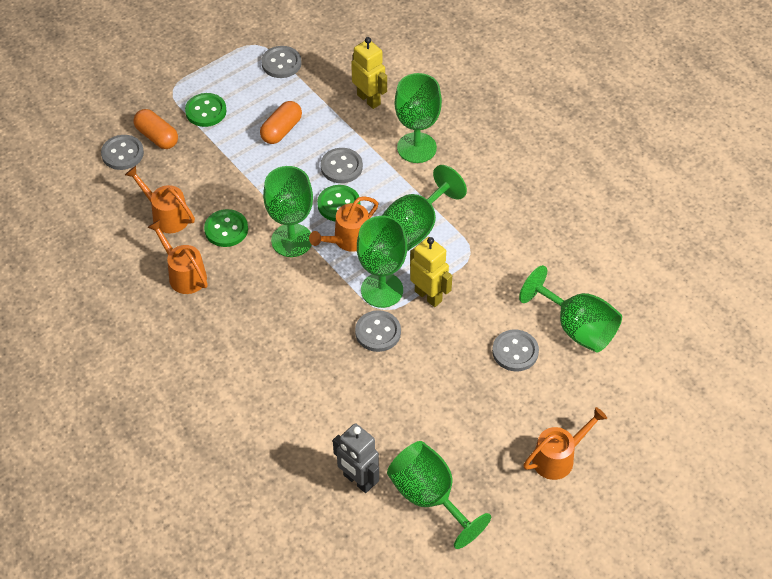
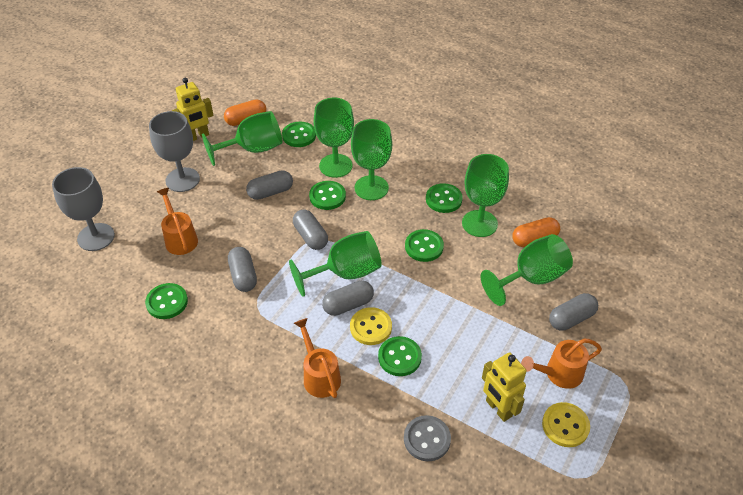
green button: [185,93,226,127] [204,209,248,247] [317,185,360,221] = 3 -> [145,283,188,319] [282,122,316,147] [309,181,346,210] [378,336,422,376] [405,229,444,262] [426,183,463,213] = 6
grey button: [101,135,144,170] [261,46,301,78] [321,148,363,183] [355,310,401,352] [492,330,539,371] = 5 -> [404,415,451,461] = 1
grey capsule: none = 0 -> [228,247,257,292] [246,170,293,200] [293,209,328,250] [322,281,374,316] [549,293,598,331] = 5
grey goblet: none = 0 -> [52,167,115,251] [149,111,200,192] = 2
grey robot: [333,423,379,493] = 1 -> none = 0
orange watering can: [125,166,195,233] [147,220,208,294] [309,196,378,252] [523,407,607,480] = 4 -> [157,188,198,255] [294,318,341,398] [521,339,602,389] = 3
yellow button: none = 0 -> [350,307,392,345] [542,402,590,447] = 2

